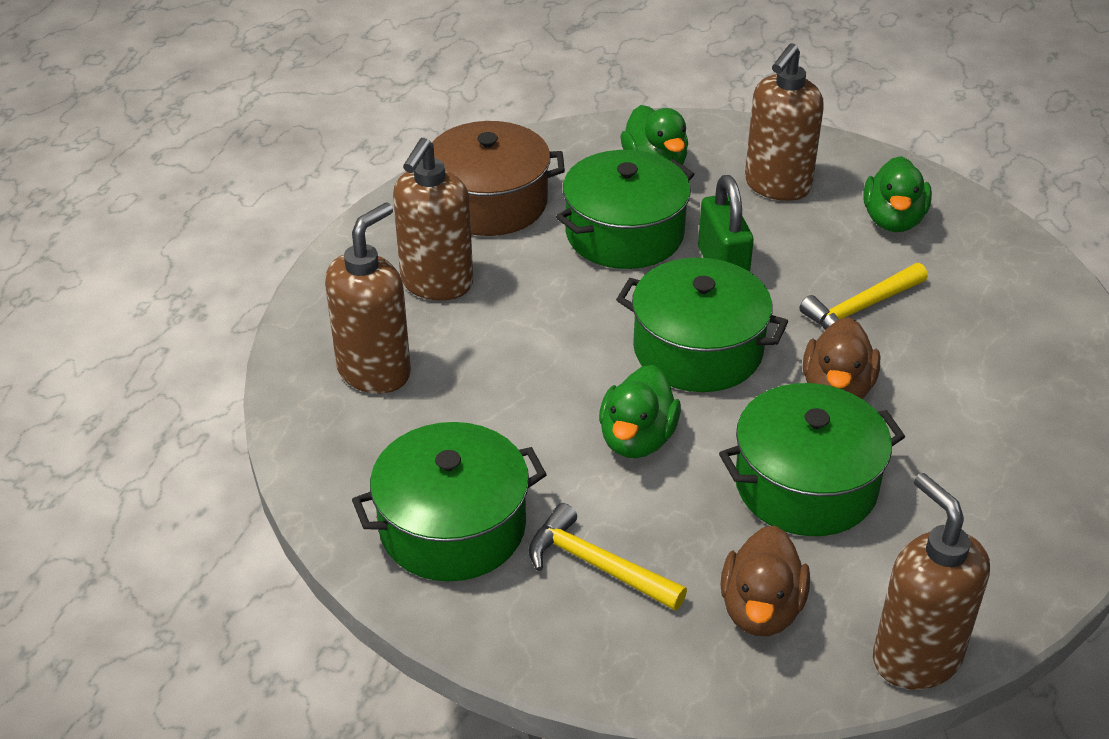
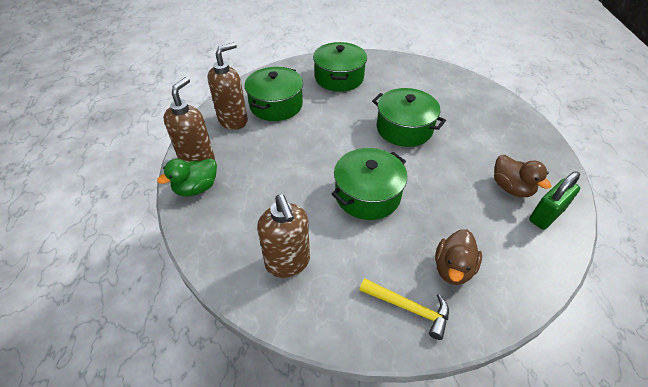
brown pot: [422,121,565,236] = 1 -> none = 0
brown soap dispenser: [325,202,411,394] [393,138,473,301] [745,43,824,201] [873,473,990,690] = 4 -> [163,77,215,163] [208,42,248,130] [257,195,310,278] = 3
green duck: [599,365,681,458] [620,105,688,165] [863,156,932,232] = 3 -> [157,158,217,196] = 1
yellow hammer: [529,503,687,610] [799,263,928,330] = 2 -> [359,278,449,340] = 1

